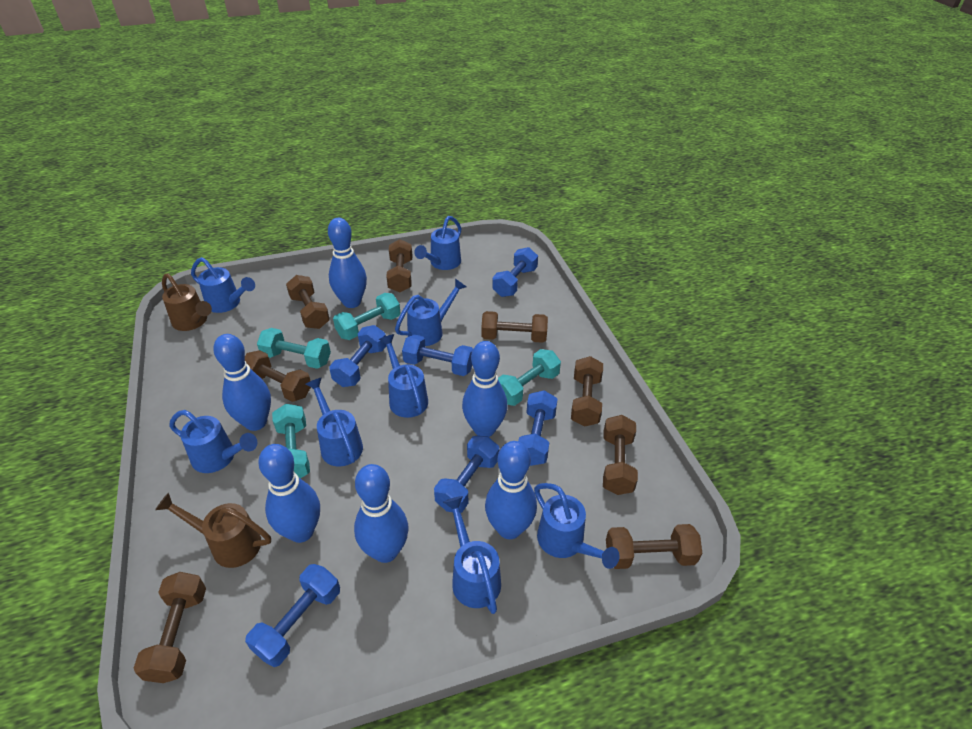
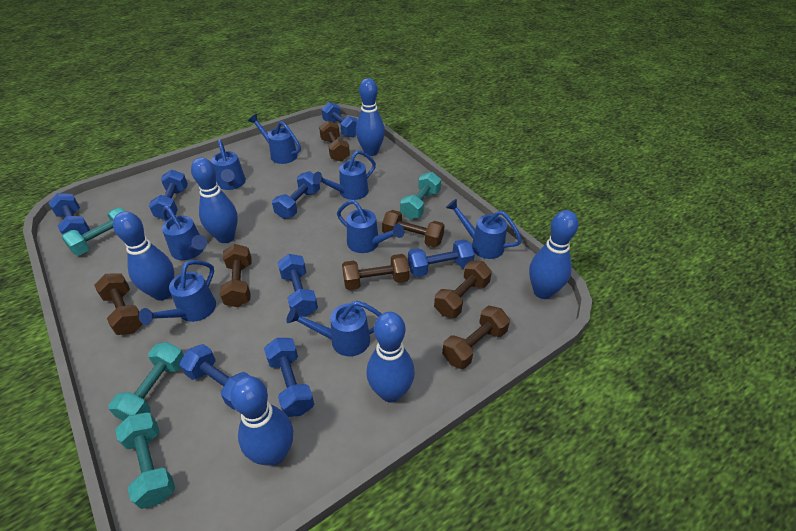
blue dumbbell: [245,564,340,667] [329,325,386,387] [402,334,473,376] [434,436,499,513] [492,247,538,297] [518,390,558,466] = 6 -> [48,193,90,235] [149,170,188,220] [180,344,250,410] [264,338,314,417] [272,171,320,219] [277,254,318,317] [322,102,358,137] [408,239,475,277] = 8
brown dumbbell: [134,572,206,683] [245,350,311,402] [286,275,330,329] [386,239,412,292] [481,311,548,343] [571,356,603,427] [603,415,638,495] [606,524,702,569] = 8 -> [94,273,142,335] [219,244,252,307] [319,120,350,161] [342,254,410,290] [382,210,445,248] [434,261,492,318] [442,306,510,369] = 7
brown watering can: [155,492,271,568] [162,273,212,331] = 2 -> none = 0

